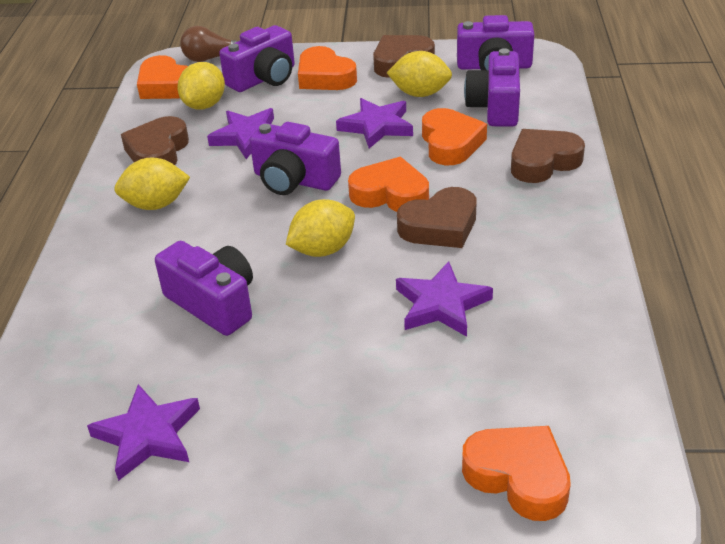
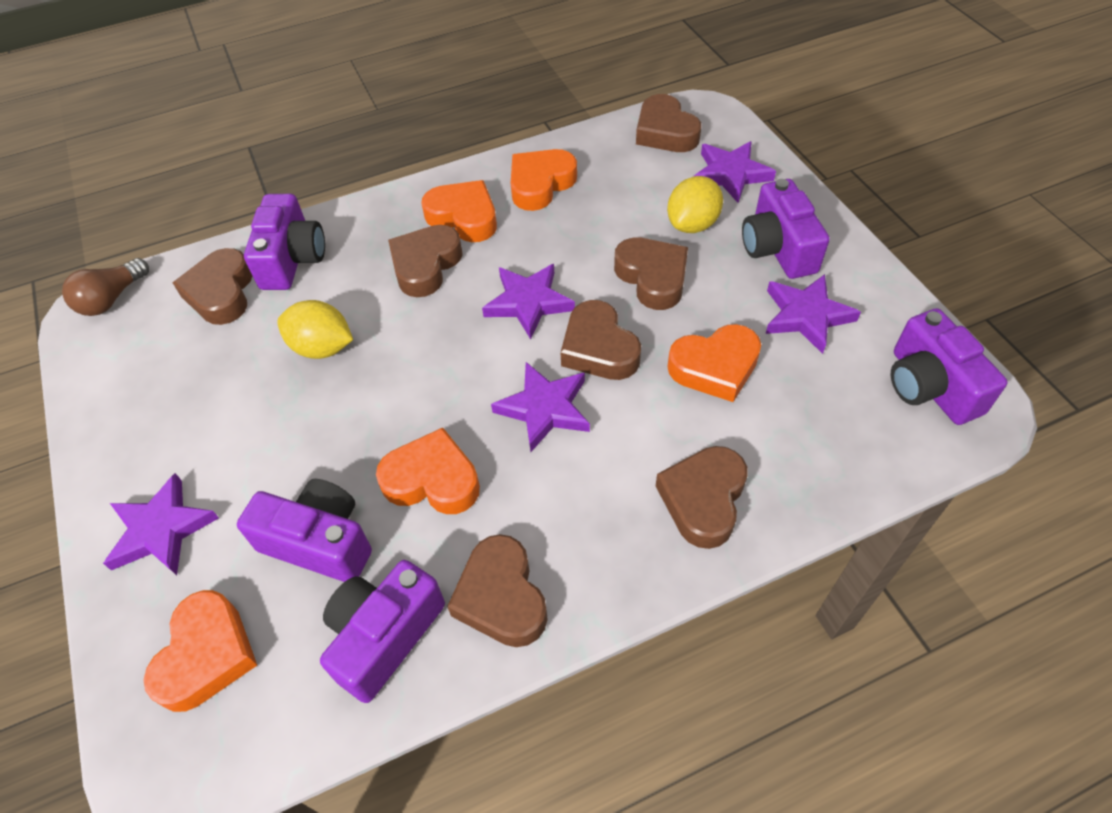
brown heart: [121,116,189,165] [373,35,435,78] [397,187,477,248] [511,129,585,183] = 4 -> [173,248,252,325] [388,225,463,297] [447,534,548,647] [560,300,641,380] [614,237,688,310] [636,94,701,152] [656,446,748,549] = 7
purple star: [87,384,200,481] [207,108,274,159] [336,98,413,149] [396,261,493,337] = 4 -> [103,473,219,575] [482,264,575,339] [491,362,590,452] [694,141,776,203] [766,274,861,354] = 5
yellow lemon: [114,158,190,210] [177,62,225,110] [286,199,355,257] [387,51,452,97] = 4 -> [277,300,353,359] [667,176,723,233] = 2

